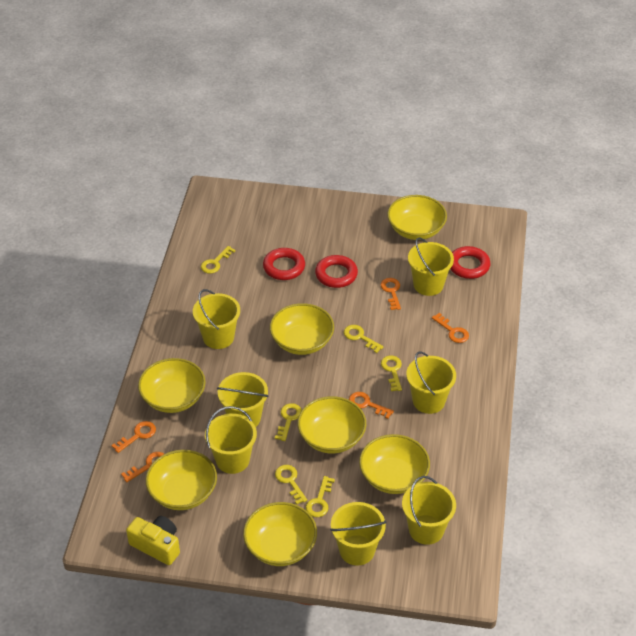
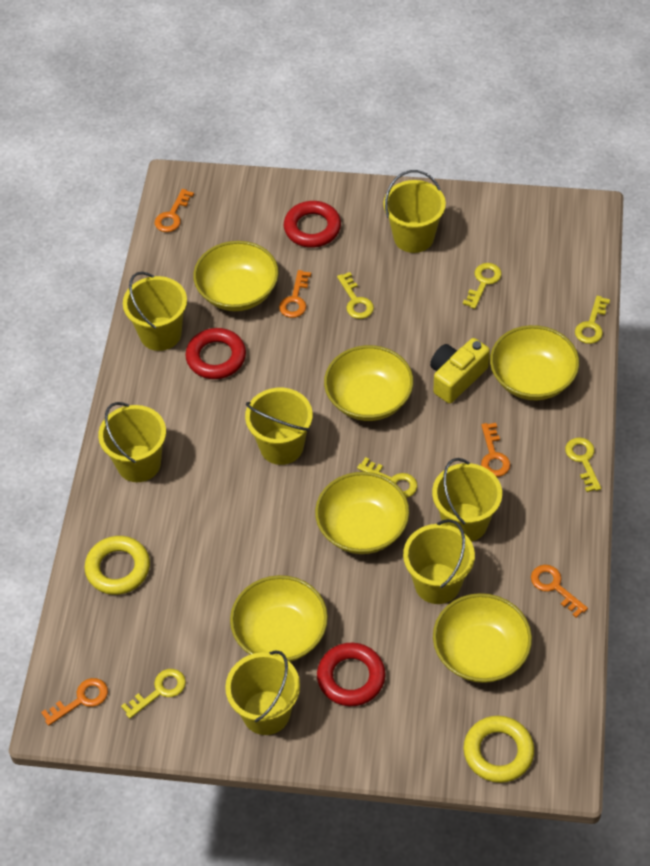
yellow bowl: [138,358,206,413] [146,450,217,510] [243,502,317,566] [270,303,334,355] [298,396,366,454] [359,434,430,494] [387,195,447,240] = 7 -> [193,241,279,311] [230,575,328,662] [315,472,409,554] [324,345,413,421] [433,593,532,683] [490,325,579,400] = 6
yellow ring: none = 0 -> [84,536,150,595] [463,716,534,783] = 2

